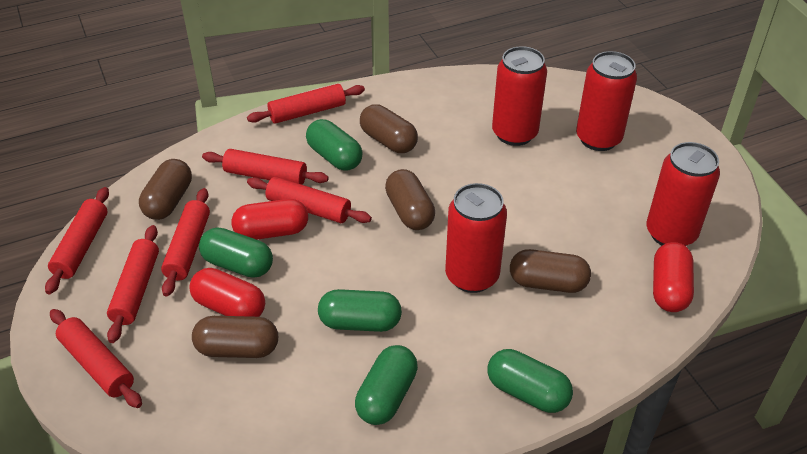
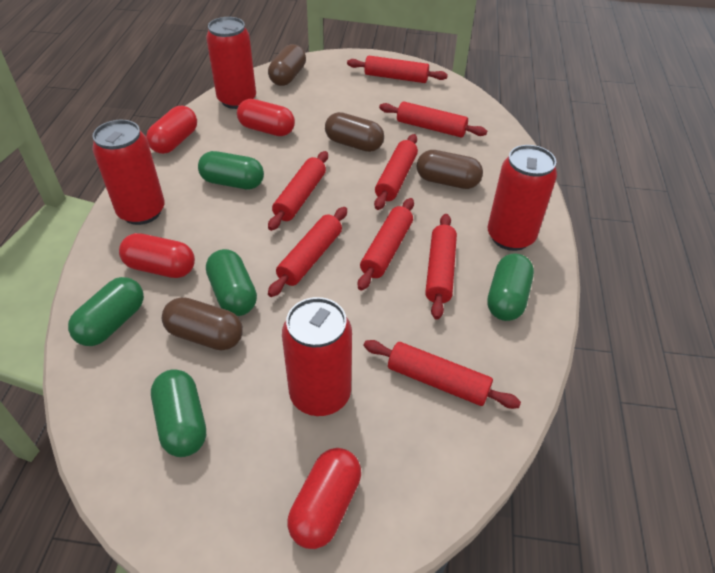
brown capsule: [139,159,192,220] [192,316,278,358] [360,104,418,153] [385,169,435,230] [510,249,591,293] = 5 -> [162,297,243,350] [268,44,306,86] [325,112,384,152] [417,150,483,189] = 4
red capsule: [189,268,265,317] [232,199,308,240] [653,242,694,312] = 3 -> [119,233,195,278] [146,106,197,154] [237,99,295,136] [287,448,361,549] = 4
red rolling pin: [45,187,109,294] [50,309,142,408] [107,225,159,343] [161,188,210,297] [202,149,329,185] [247,84,365,124] [247,177,372,223] = 7 -> [268,151,328,231] [268,207,347,297] [347,56,448,83] [358,198,414,291] [364,340,521,409] [374,134,418,210] [379,101,487,137] [425,214,457,320] = 8

